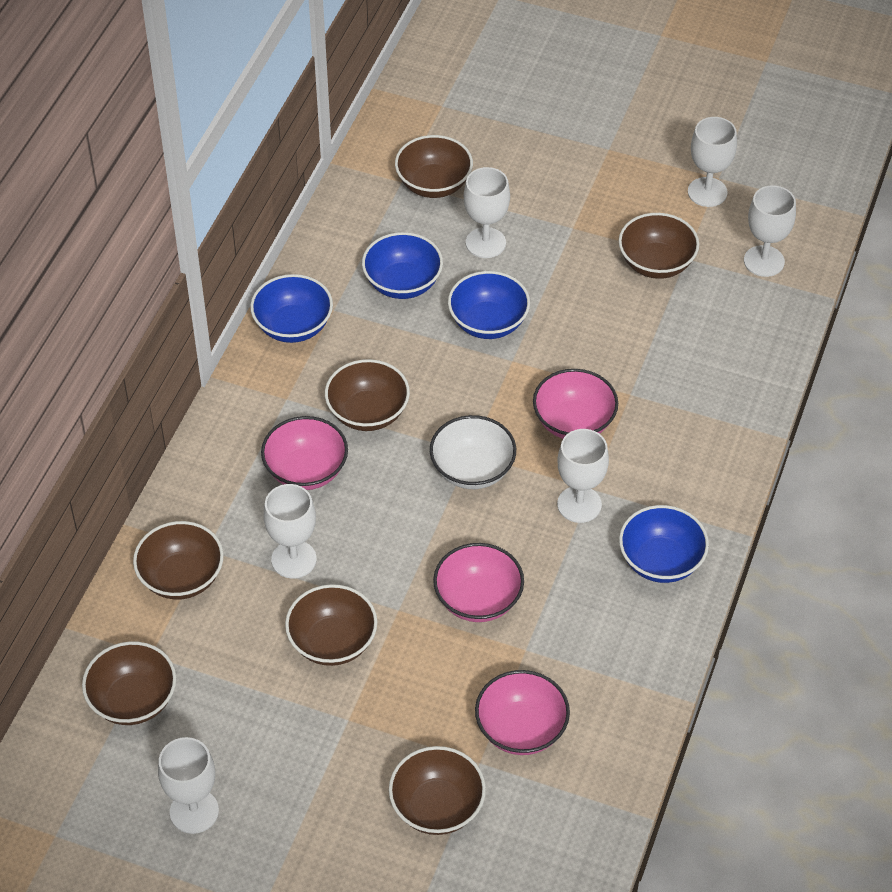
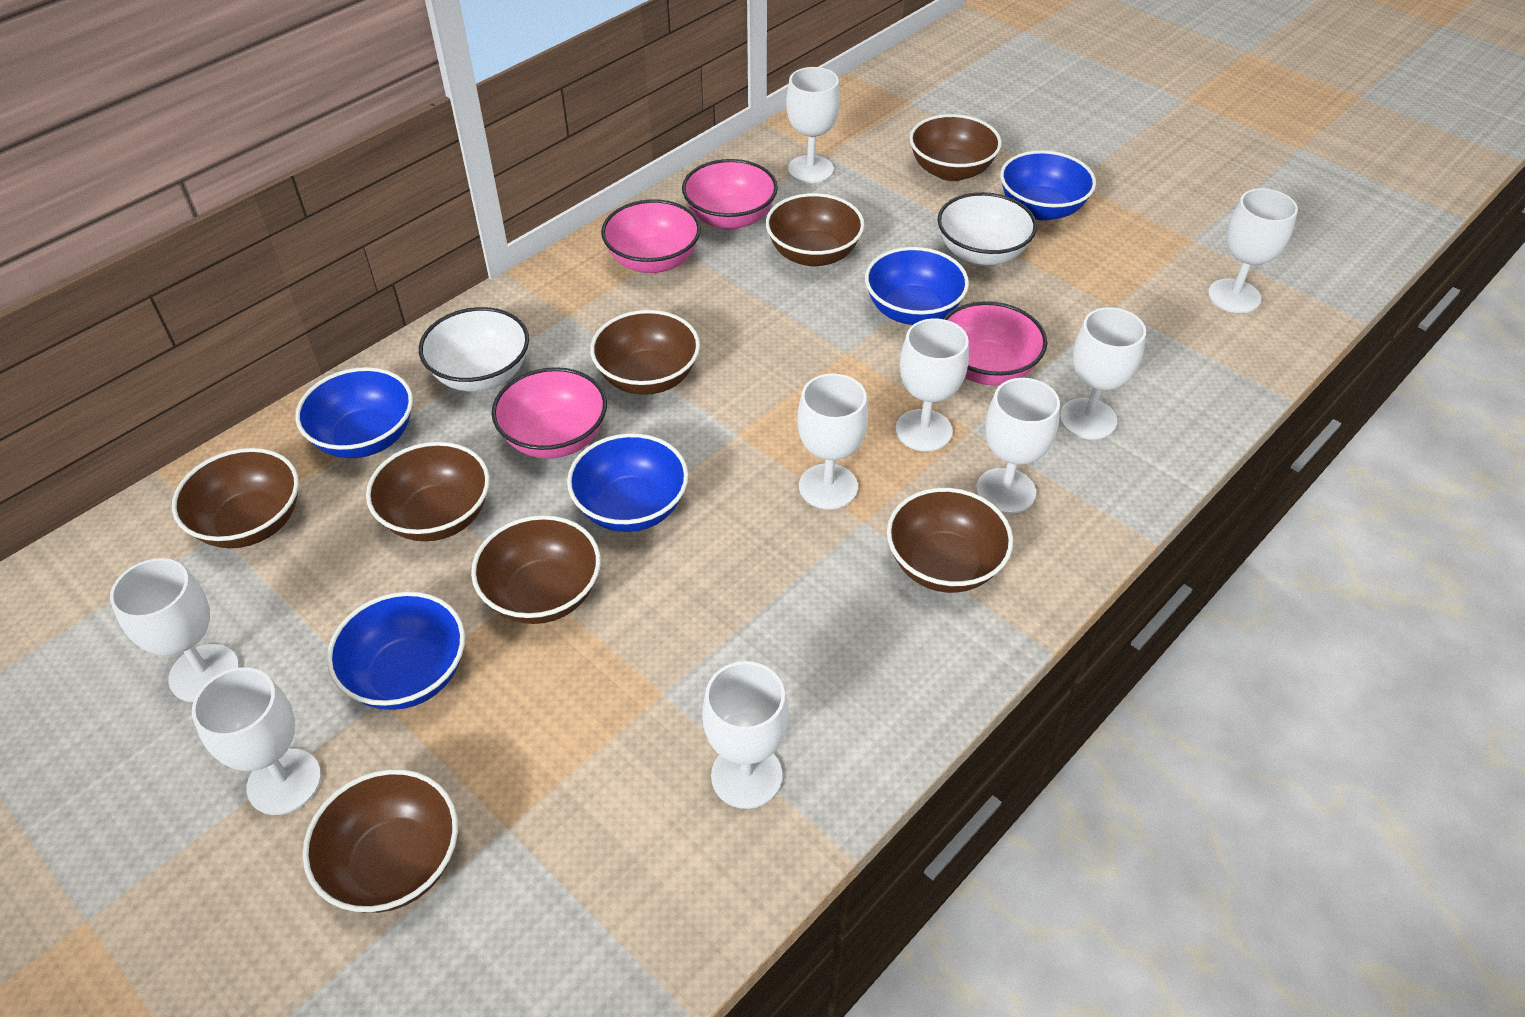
blue bowl: [250,274,333,343] [362,232,443,299] [448,271,530,339] [619,505,709,583] = 4 -> [296,367,413,458] [327,591,465,710] [567,433,688,532] [865,247,969,325] [1000,150,1096,221] = 5
brown bowl: [82,641,176,725] [133,521,224,600] [285,584,377,666] [325,359,410,431] [389,746,486,835] [395,135,473,198] [619,213,699,279] = 7 -> [172,448,299,548] [303,769,458,913] [366,442,490,542] [471,515,601,624] [590,310,700,395] [766,193,864,267] [887,488,1013,593] [909,114,1002,181] = 8
white bowl: [430,415,516,489] = 1 -> [419,307,529,391] [938,192,1037,266] = 2
white goblet: [158,737,219,834] [264,484,317,579] [464,167,510,258] [557,429,609,523] [688,117,737,207] [744,185,796,277] = 6 -> [110,558,239,702] [192,667,321,815] [702,661,789,809] [786,67,840,183] [797,374,868,509] [896,319,969,451] [976,378,1060,514] [1060,307,1146,440] [1208,188,1298,313] = 9

